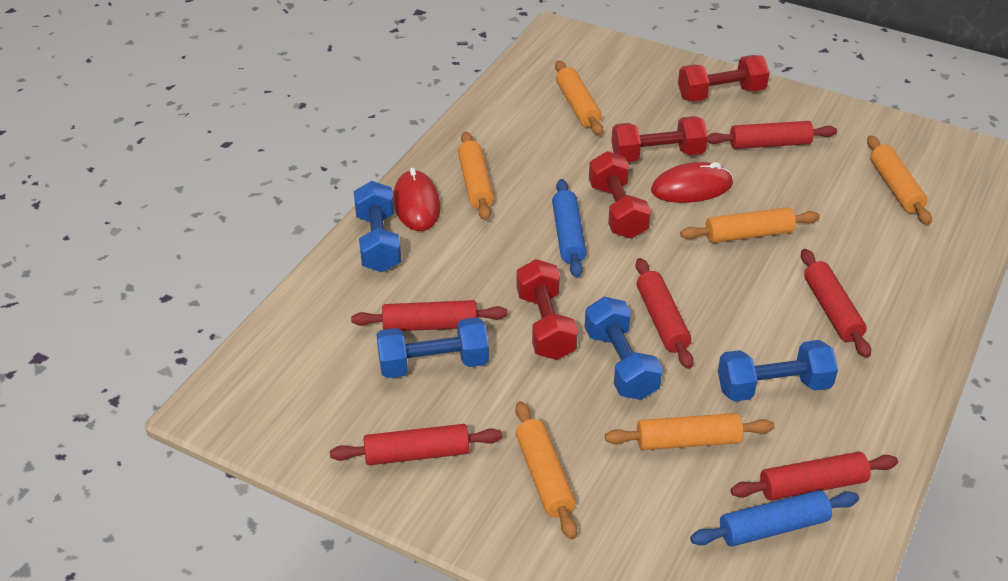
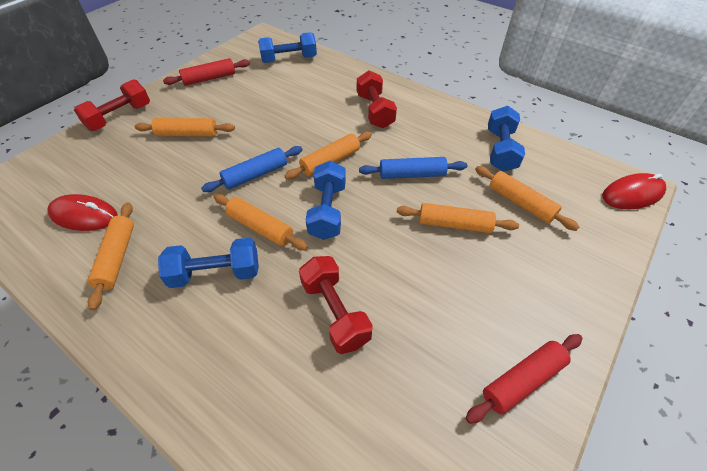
red dumbbell: [517,259,578,360] [589,151,651,239] [611,116,708,162] [678,55,770,101] = 4 -> [74,79,150,131] [299,256,373,354] [357,70,397,128] = 3
red rolling pin: [330,424,502,465] [351,300,508,331] [635,258,693,369] [707,121,837,149] [731,452,898,500] [801,249,871,358] = 6 -> [163,58,250,86] [465,334,582,424] = 2

